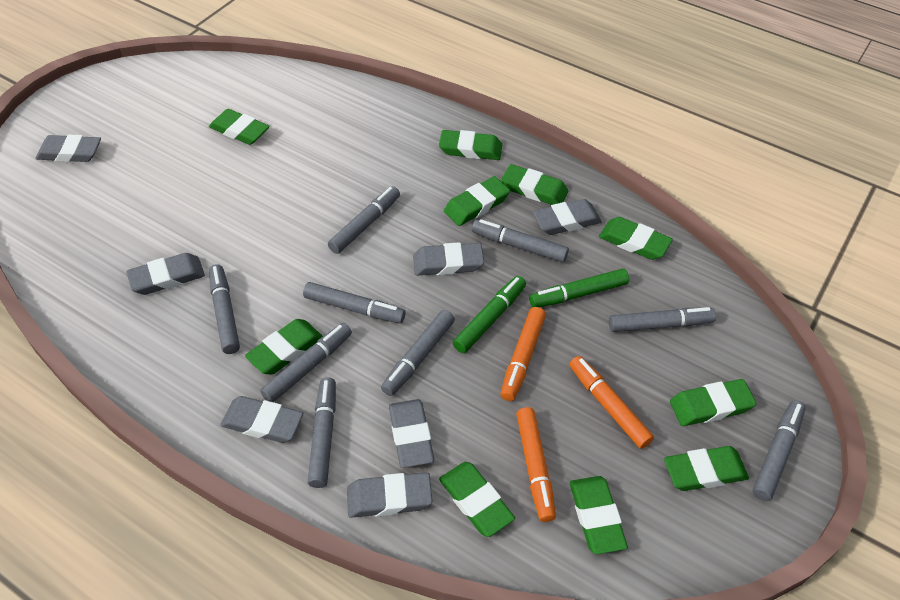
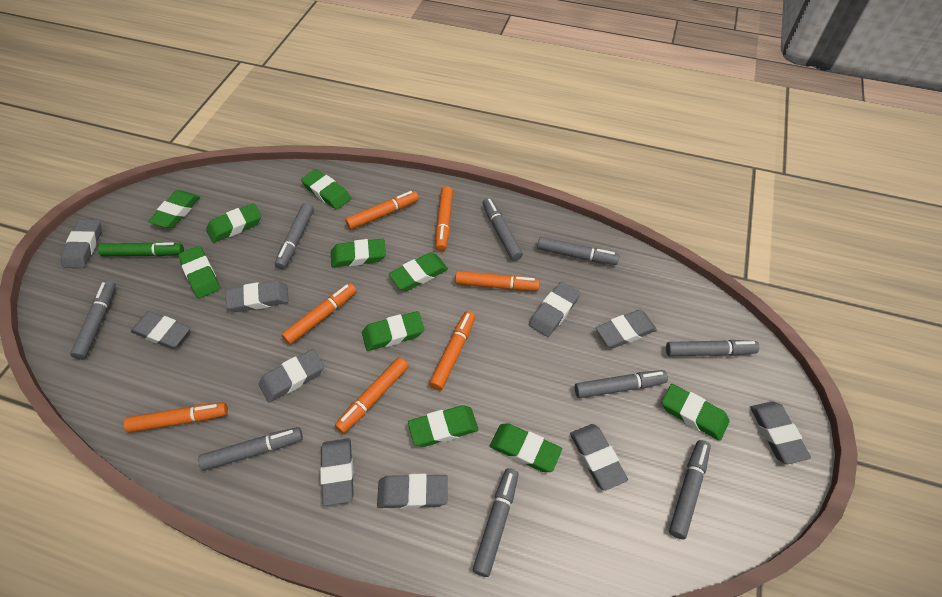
green marker: [453,276,526,353] [529,268,629,307] = 2 -> [98,242,184,257] = 1
grey eraser: [36,134,101,162] [126,253,205,295] [220,396,303,443] [347,473,432,518] [389,399,434,468] [413,242,484,275] [533,199,602,235] = 7 -> [60,219,102,268] [131,311,190,349] [226,280,289,312] [259,349,324,403] [320,438,354,506] [377,474,448,509] [529,282,580,337] [570,424,628,491] [596,310,657,348] [750,401,811,464] = 10
orange marker: [500,307,546,401] [516,407,556,522] [569,356,654,449] = 3 -> [124,402,228,433] [281,283,357,345] [335,357,409,434] [345,191,419,230] [429,311,475,391] [435,186,453,251] [455,271,540,291] = 7

